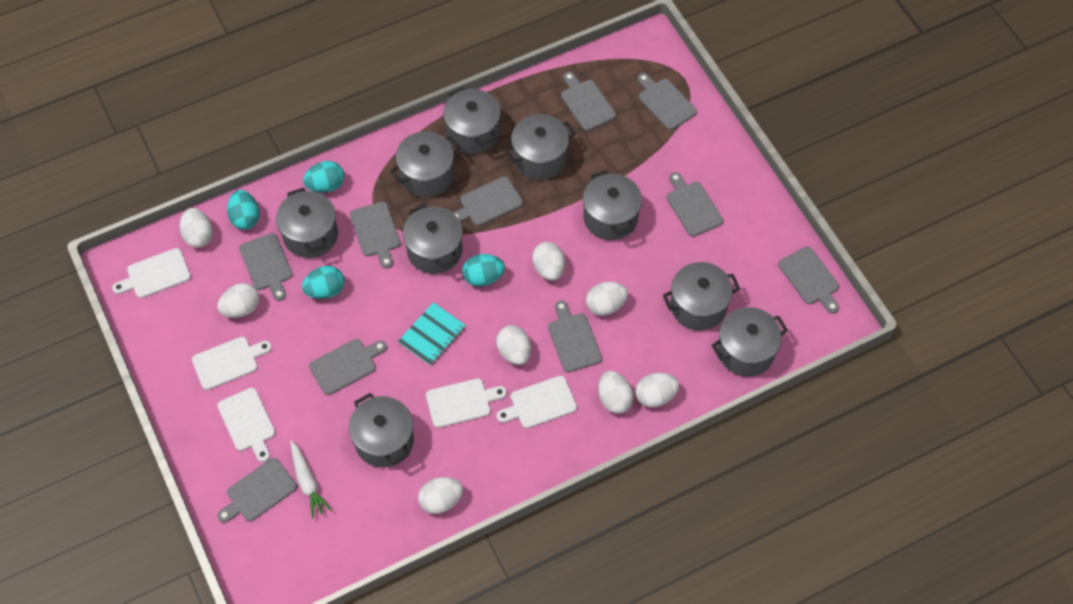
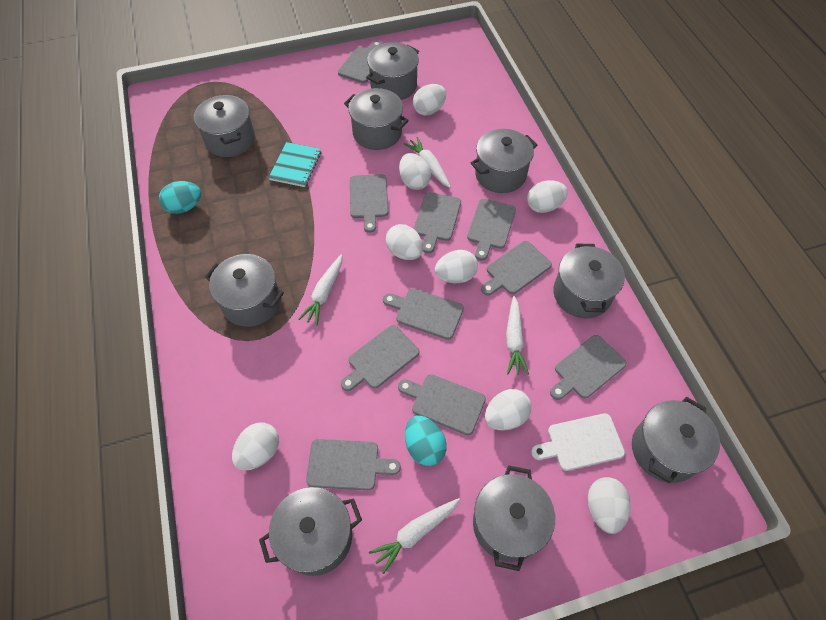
turquoise egg: [227,190,260,230] [302,266,344,299] [303,161,344,193] [462,254,505,287] = 4 -> [159,181,201,214] [405,416,447,466] = 2
white carrot: [290,440,332,519] = 1 -> [299,255,342,325] [369,498,460,574] [403,137,451,188] [506,296,529,375] = 4
white cutting board: [112,248,191,298] [192,337,272,390] [217,388,275,462] [426,378,507,428] [497,376,577,428] = 5 -> [531,413,625,471] = 1

